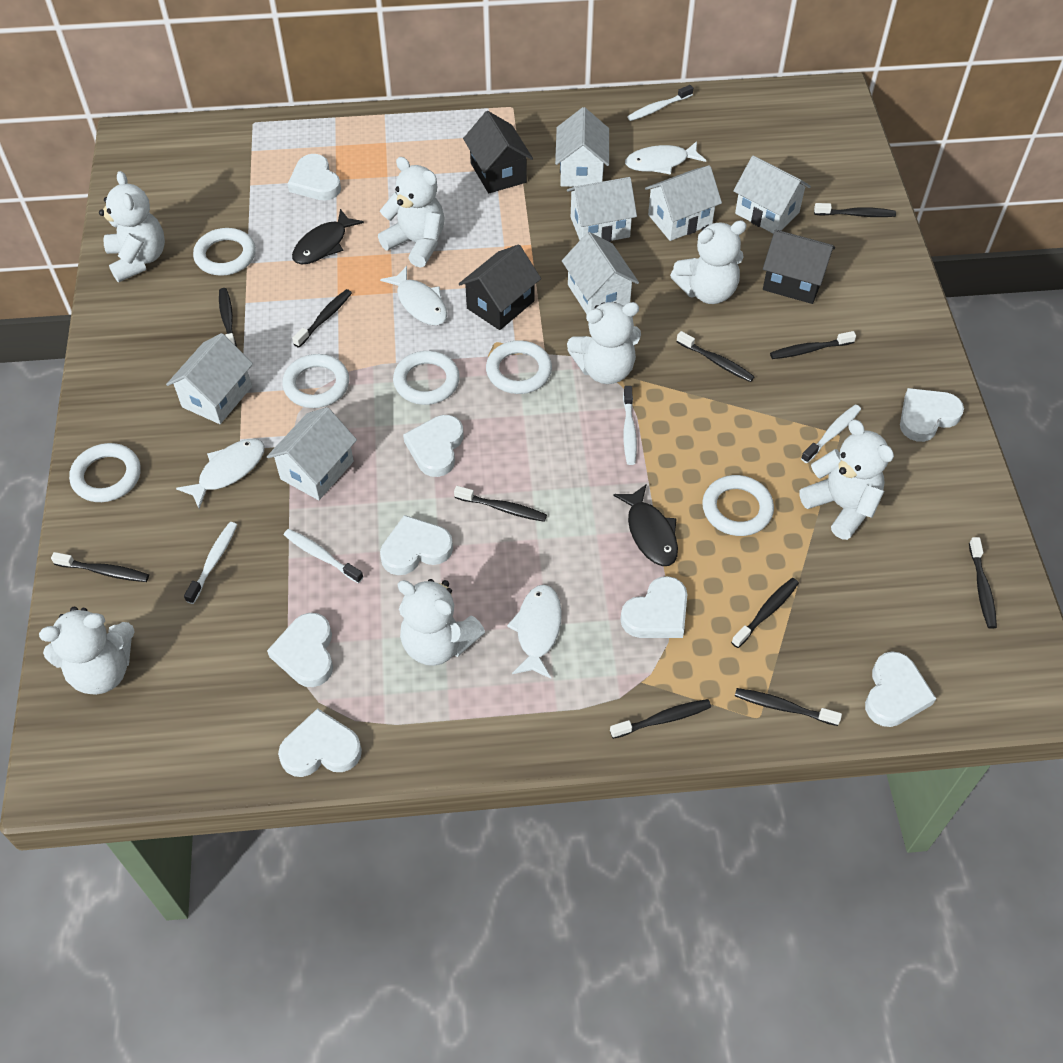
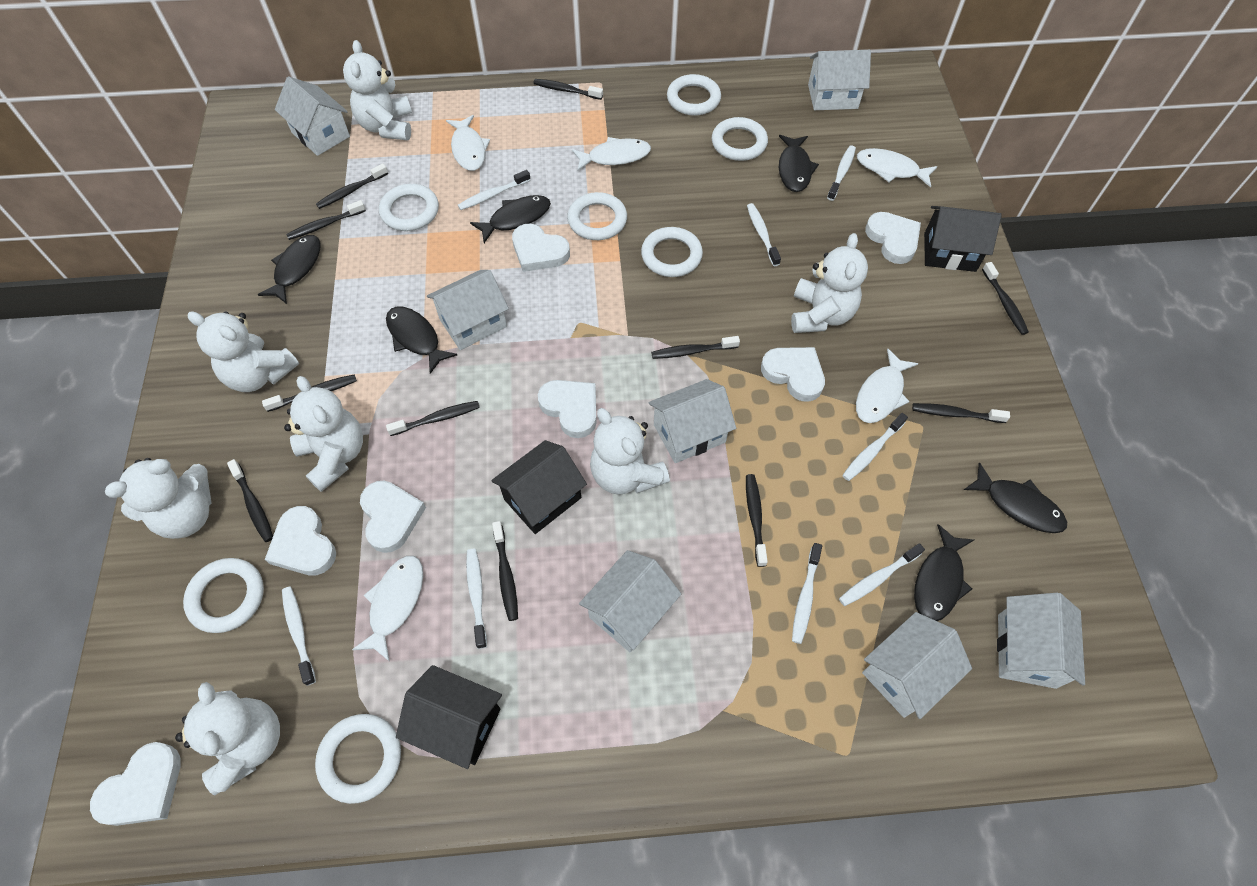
black fish: [292,209,364,264] [613,485,678,566] = 2 -> [258,235,321,304] [386,306,457,374] [470,195,551,243] [779,135,819,192] [914,524,974,621] [964,462,1067,533] = 6
white fish: [176,439,265,509] [380,266,447,325] [507,585,562,679] [625,141,706,175] = 4 -> [352,556,423,662] [446,115,490,171] [572,137,651,171] [856,348,918,423] [857,148,938,188] = 5
white heart: [267,613,333,687] [278,708,362,777] [288,154,341,201] [380,515,453,575] [403,415,464,477] [620,576,687,638] [865,651,936,727] [900,388,964,442] = 8 -> [90,742,181,826] [265,506,336,575] [360,481,426,553] [512,223,570,272] [538,380,597,438] [761,347,825,402] [865,212,921,264] = 7
white ring: [69,443,141,502] [193,228,256,276] [282,354,349,408] [393,351,460,405] [486,340,552,394] [702,475,774,536] = 6 -> [183,558,264,633] [315,714,401,804] [379,184,439,231] [567,192,627,240] [641,227,703,277] [667,74,721,116] [712,117,768,161] = 7
white toothbrush: [184,522,237,604] [284,529,363,583] [623,386,637,465] [627,85,693,121] [801,404,861,463] = 5 -> [282,587,316,686] [458,170,530,210] [466,549,487,649] [747,203,781,266] [792,543,822,644] [827,145,856,201] [839,543,925,606] [842,413,908,481] = 8

